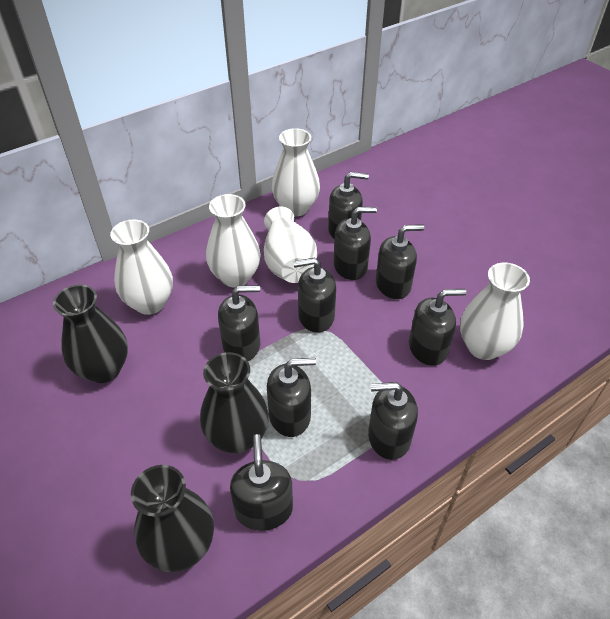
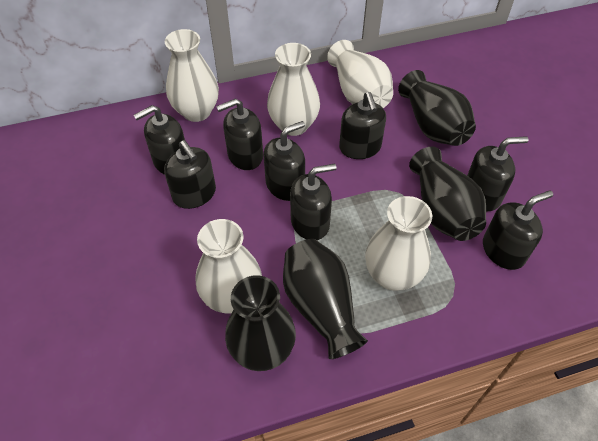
black soap dispenser: [218,285,260,361] [230,434,293,531] [267,358,316,437] [293,258,336,333] [328,172,369,240] [334,207,377,280] [368,382,418,460] [376,224,424,299] [409,289,466,366] = 9 -> [134,105,185,175] [164,140,216,209] [216,98,263,170] [264,121,305,201] [290,164,337,240] [339,92,386,159] [467,136,529,211] [483,190,553,270] = 8
black vase: [53,285,128,383] [131,465,214,572] [200,352,269,453] = 3 -> [225,275,296,371] [283,239,368,359] [398,70,476,146] [409,147,486,241] = 4

